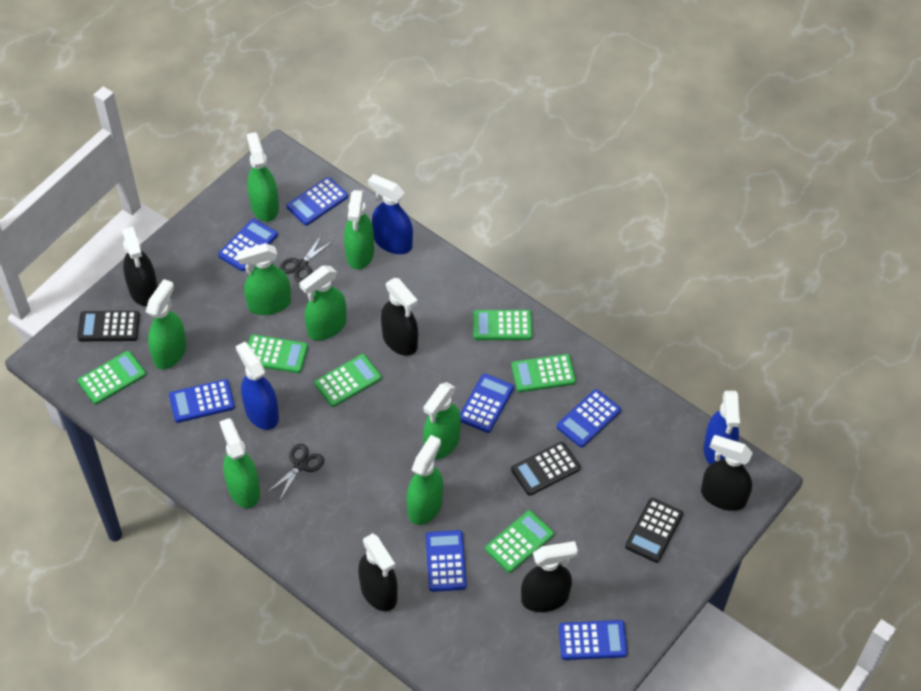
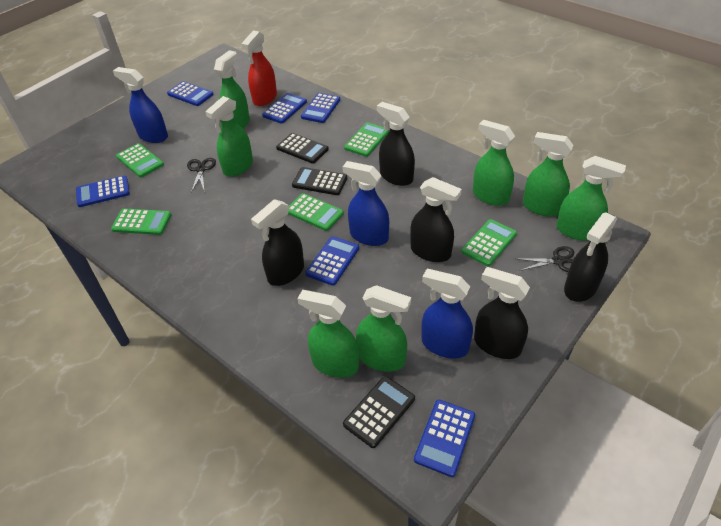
blue calculator: [169,379,235,423] [218,219,278,271] [286,177,348,225] [426,530,467,592] [460,373,514,433] [557,389,621,447] [559,620,628,660] = 7 -> [76,176,130,207] [167,81,214,106] [262,93,307,124] [301,93,340,123] [305,236,359,286] [414,400,475,477] = 6
green calculator: [78,351,146,404] [248,334,308,373] [314,354,382,407] [473,310,532,340] [485,510,554,573] [511,354,576,392] = 6 -> [111,208,171,235] [116,143,164,178] [288,193,344,231] [344,122,389,157] [461,219,517,266] = 5
green spray bottle: [146,279,187,369] [220,418,260,508] [237,243,291,315] [247,132,279,222] [299,265,347,341] [344,190,374,270] [406,435,443,525] [423,382,461,460] = 8 -> [205,96,253,177] [214,50,250,129] [297,290,359,378] [356,285,411,372] [473,120,515,206] [523,132,574,217] [556,156,626,241] = 7
red spray bottle: none = 0 -> [241,30,277,106] = 1

